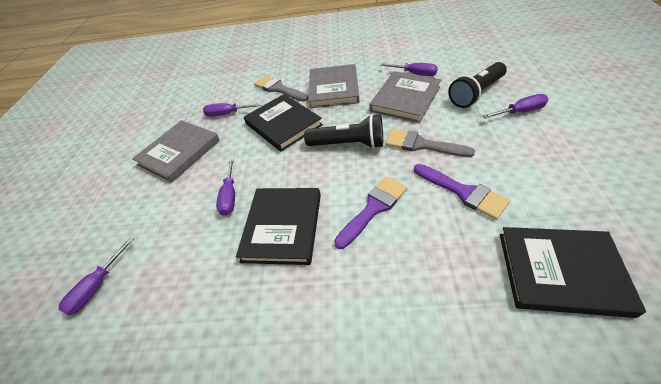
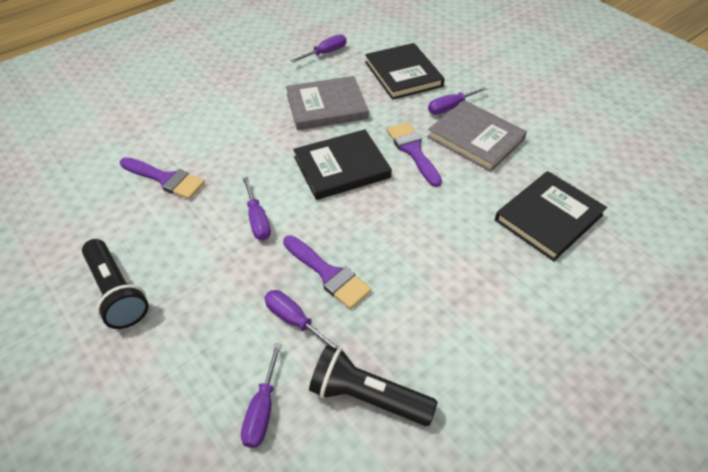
grey book: [132,120,220,182] [308,64,360,108] [370,71,441,123] = 3 -> [286,76,369,130] [427,100,527,172] = 2
grey brush: [254,75,308,102] [385,129,475,157] = 2 -> none = 0
purple brush: [334,176,407,249] [414,164,510,220] = 2 -> [120,157,205,199] [283,235,372,309] [387,122,442,187] = 3

